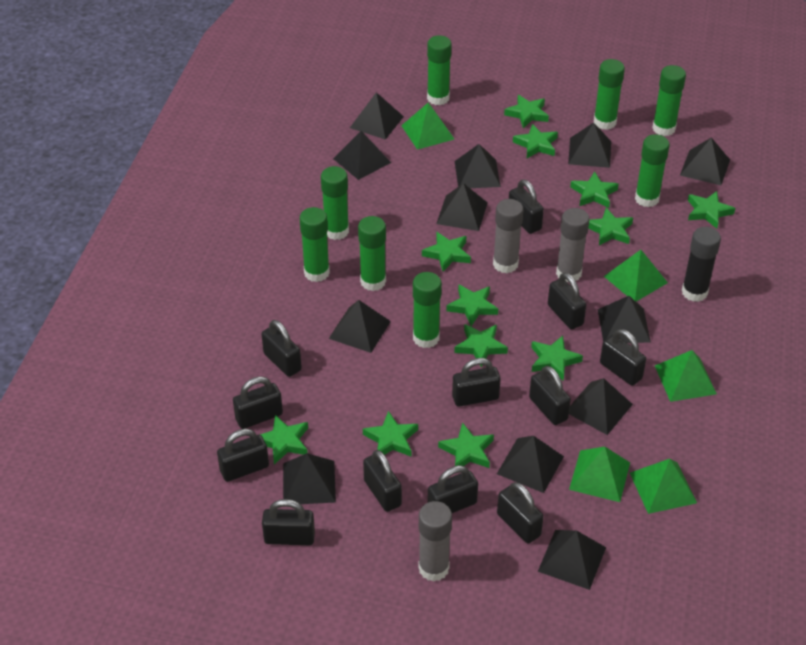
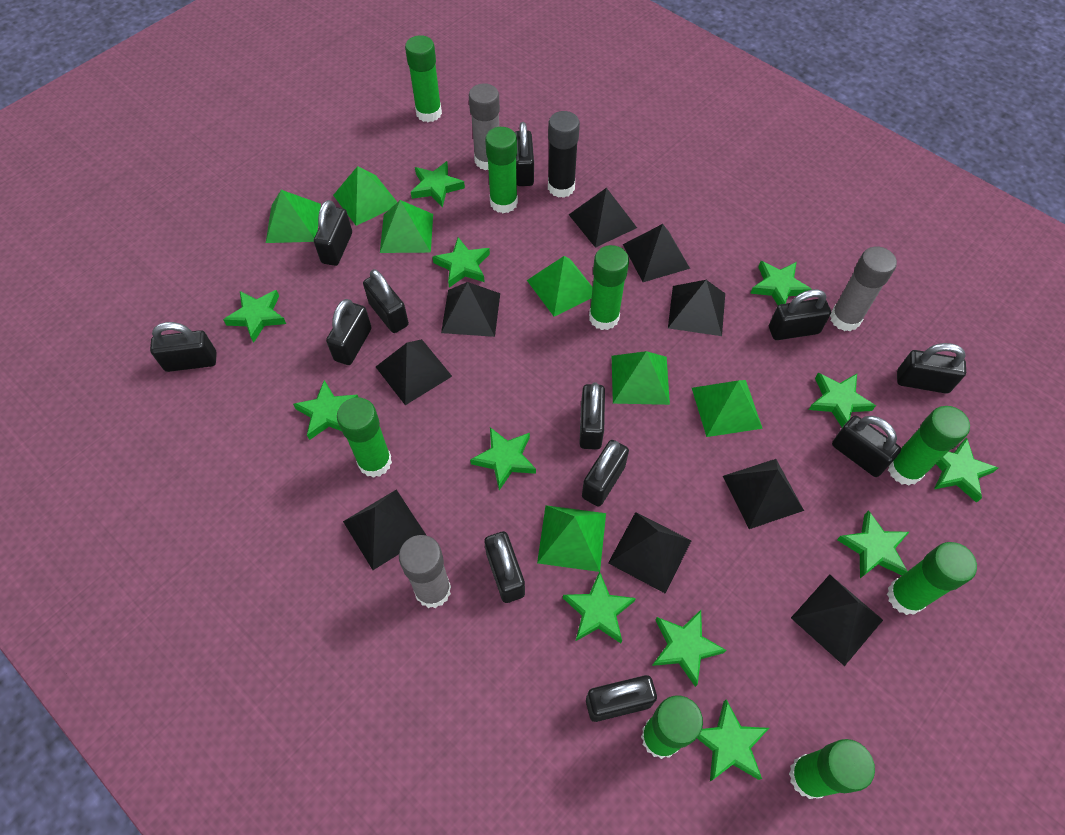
black pyramid: [283,453,336,504] [329,300,391,353] [333,131,391,180] [350,92,404,140] [436,183,488,231] [455,144,501,188] [497,436,564,493] [538,530,606,590] [568,123,611,168] [569,378,633,435] [598,296,651,343] [680,137,730,185] = 12 -> [343,490,427,570] [376,339,452,405] [441,282,500,337] [569,188,637,248] [608,512,692,593] [623,224,690,282] [668,280,725,336] [723,459,804,529] [791,575,883,666] = 9
green pyramid: [401,103,454,150] [569,447,630,502] [604,250,668,301] [630,459,697,514] [655,350,717,402] = 5 -> [266,190,321,243] [333,166,397,226] [380,200,433,253] [527,256,593,317] [537,505,606,572] [612,351,670,405] [692,380,763,437] = 7

